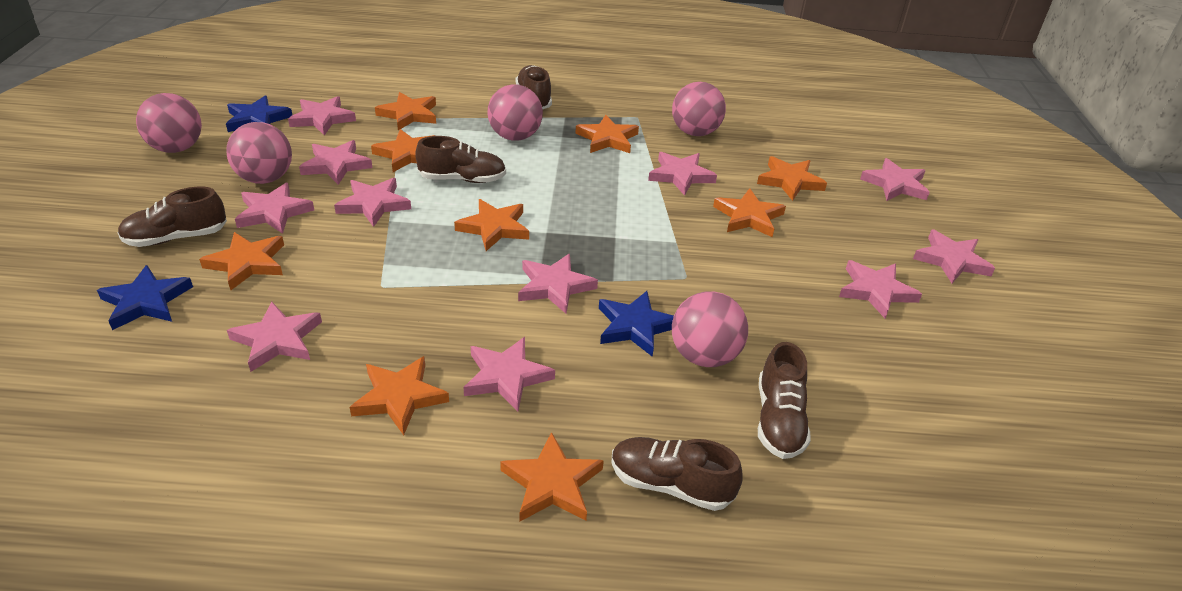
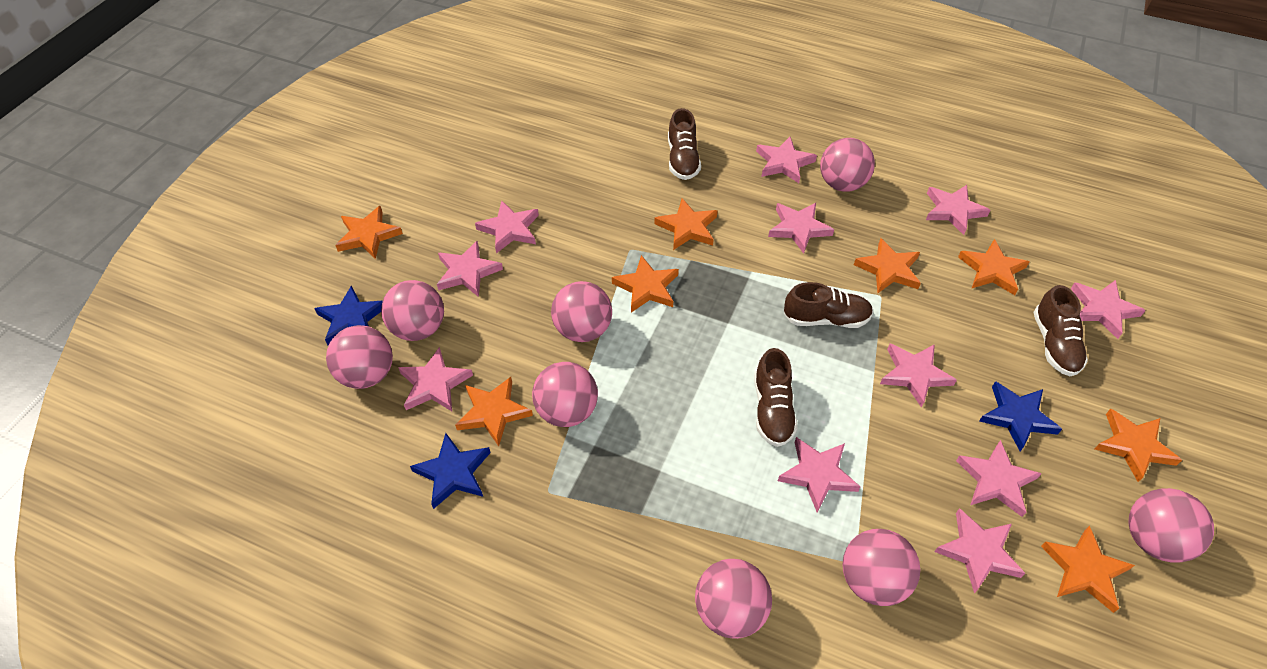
brown shoe: [118,187,227,247] [415,136,506,183] [516,65,552,109] [612,437,743,511] [758,342,811,459] = 5 -> [668,108,701,180] [754,348,798,447] [784,282,873,328] [1033,285,1088,376] = 4
orange star: [199,232,284,290] [350,356,449,435] [371,129,435,172] [375,92,436,130] [454,199,529,251] [500,432,604,521] [575,115,639,153] [713,188,786,237] [757,156,827,201] = 9 -> [335,206,403,259] [455,377,533,446] [612,255,679,312] [654,198,718,250] [854,238,921,293] [958,239,1029,295] [1041,526,1135,613] [1095,409,1182,482] = 8
pink ball: [136,93,202,153] [226,122,292,184] [488,84,543,141] [672,82,726,136] [672,292,748,367] = 5 -> [326,325,393,389] [381,280,444,341] [532,362,598,427] [551,281,612,342] [695,559,772,639] [820,138,875,192] [842,529,920,606] [1128,488,1214,562] = 8

